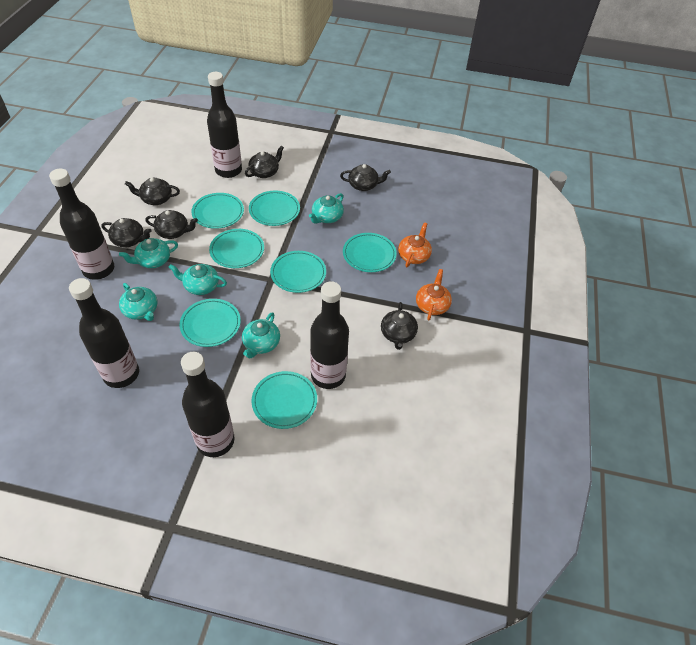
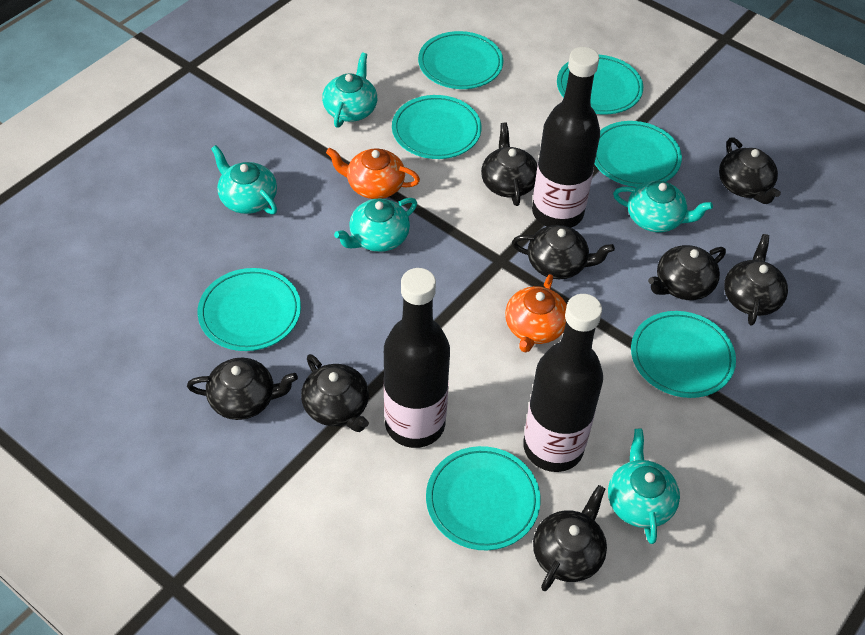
black bottle: [49,169,114,280] [69,278,139,388] [181,352,234,457] [207,72,242,178] [310,281,349,389] = 5 -> [384,268,450,448] [523,294,603,472] [532,47,600,228] = 3
black teapot: [101,218,152,247] [125,178,180,205] [145,210,198,239] [245,145,284,178] [340,164,391,191] [381,302,418,350] = 6 -> [187,358,298,420] [301,354,369,432] [481,123,538,206] [512,225,615,279] [533,485,607,591] [648,245,726,300] [719,138,781,204] [724,234,788,326] = 8

